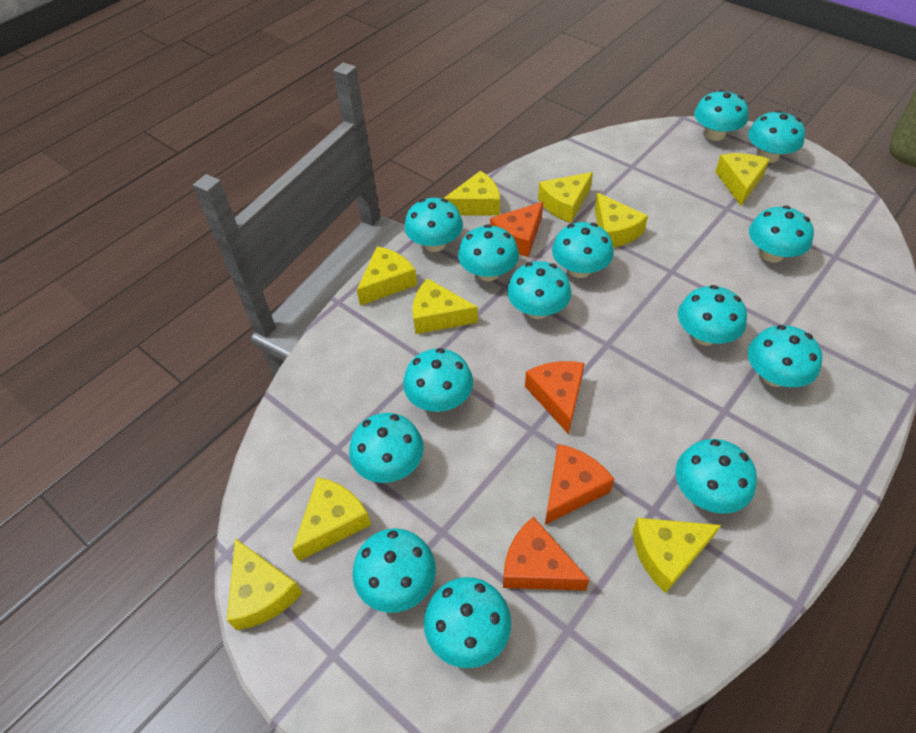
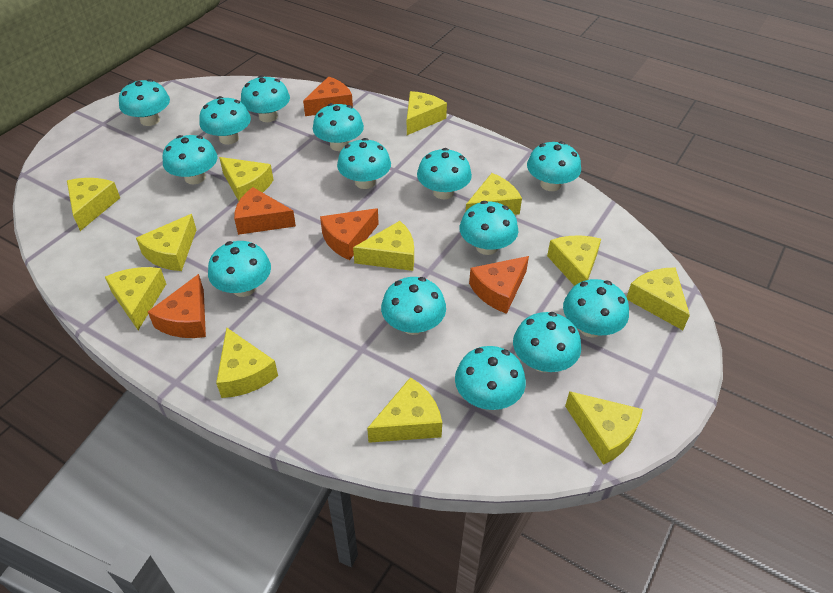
orange cheese: [490,202,543,257] [503,517,589,591] [525,361,585,435] [545,444,614,525] = 4 -> [148,274,206,338] [234,187,296,235] [303,77,353,116] [320,208,379,260] [469,256,529,314] = 5
yellow cheese: [227,538,302,630] [292,477,371,561] [357,246,417,306] [412,279,478,334] [443,171,500,216] [538,172,593,223] [595,193,648,248] [632,518,721,593] [715,153,770,206] = 9 -> [67,178,120,231] [105,267,166,330] [136,214,196,271] [216,327,278,398] [219,157,273,201] [353,221,414,271] [367,377,442,443] [407,91,447,135] [466,173,522,215] [547,235,601,286] [565,391,643,465] [627,267,690,330] = 12

